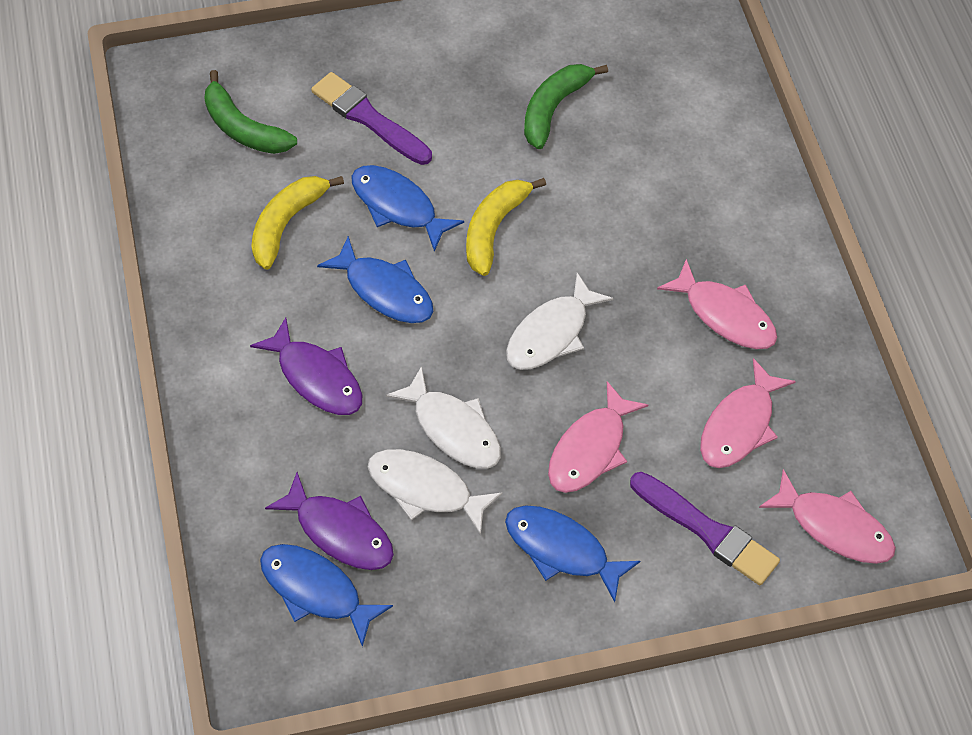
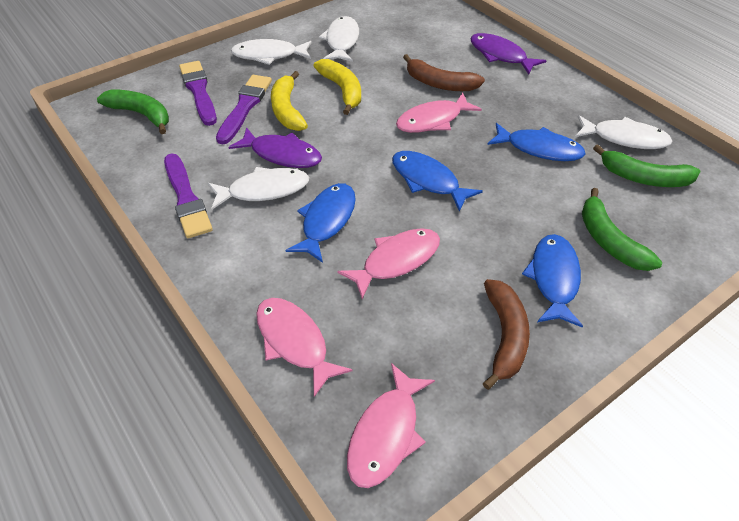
brown banana: none = 0 -> [403,54,485,91] [483,279,530,390] = 2
green banana: [204,70,297,154] [524,64,608,149] = 2 -> [97,89,169,134] [582,188,662,271] [593,144,701,187] = 3
purple brush: [311,72,432,165] [630,472,780,585] = 2 -> [164,153,213,238] [179,61,217,126] [216,75,272,144] = 3
white fish: [368,449,503,535] [386,366,501,469] [506,273,613,370] = 3 -> [208,167,309,210] [231,39,312,65] [319,16,359,62] [575,115,672,149] = 4

